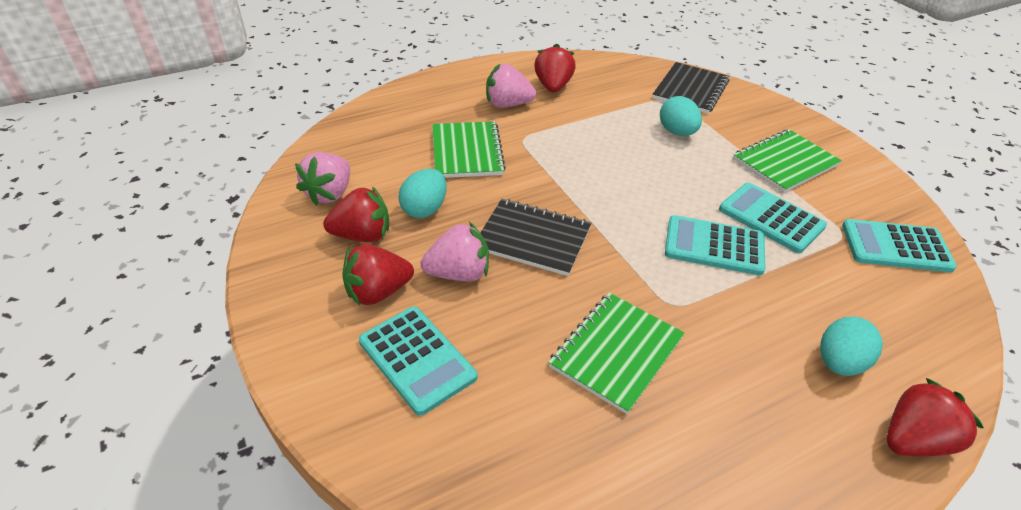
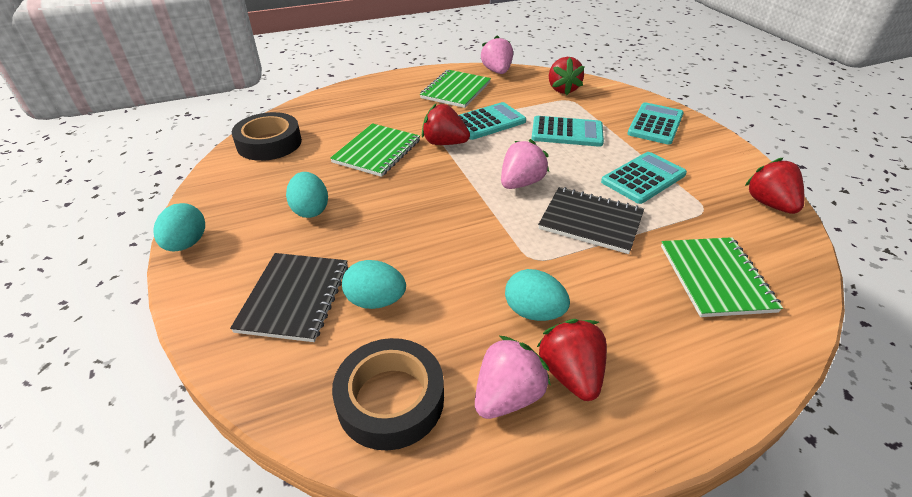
black tape: none = 0 -> [232,112,302,161] [332,338,444,450] = 2
turquoise egg: [398,169,447,218] [660,96,702,136] [820,317,883,376] = 3 -> [153,203,205,252] [286,172,328,218] [342,260,406,309] [505,269,570,321] = 4

